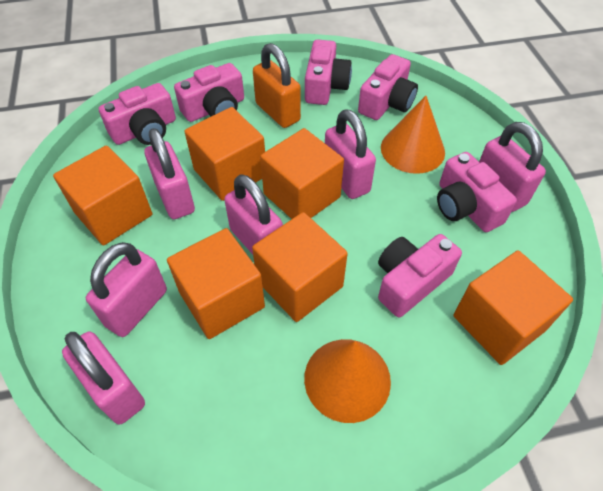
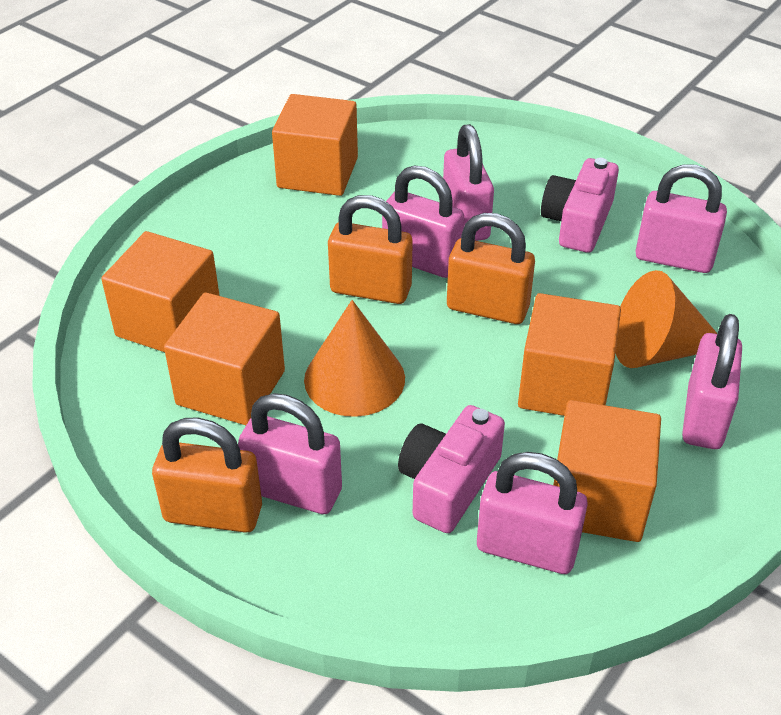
orange cube: [53,146,152,245] [167,228,265,339] [184,107,265,201] [252,212,348,322] [260,128,344,219] [453,250,573,365] = 6 -> [101,231,220,352] [164,292,285,425] [272,94,358,196] [518,293,621,416] [553,400,661,542] = 5
orange padlock: [253,43,301,128] = 1 -> [152,418,262,533] [328,195,413,304] [447,213,535,324] = 3
pink camera: [99,83,176,145] [174,63,244,122] [305,39,352,105] [358,54,418,120] [378,234,462,317] [437,152,517,232] = 6 -> [398,405,505,533] [541,158,619,253] = 2

